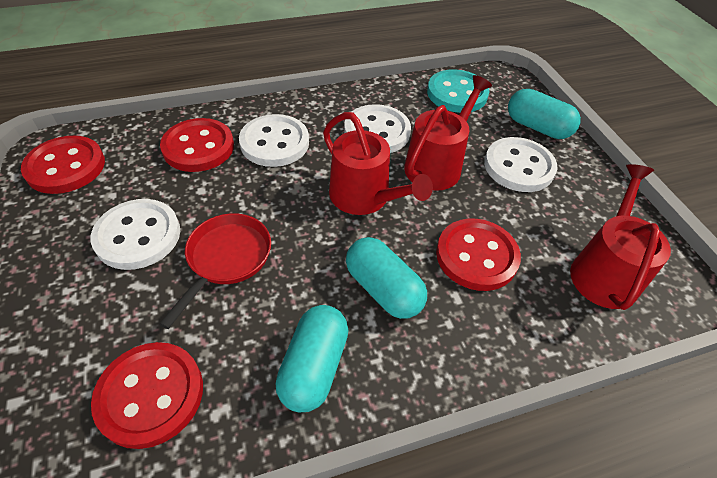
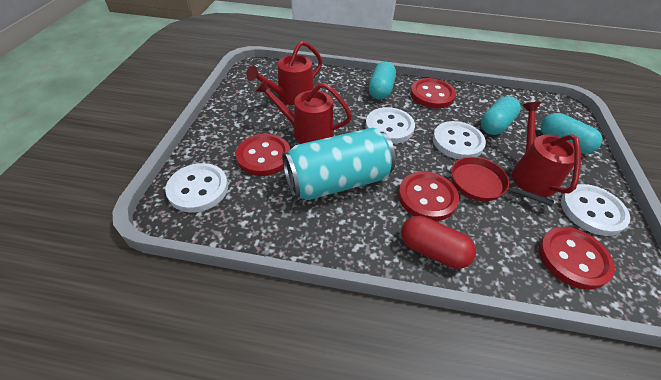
red capsule: none = 0 -> [401,216,476,269] = 1
turquoise button: [427,69,489,113] = 1 -> none = 0
turquoise can: none = 0 -> [282,128,396,200] = 1

